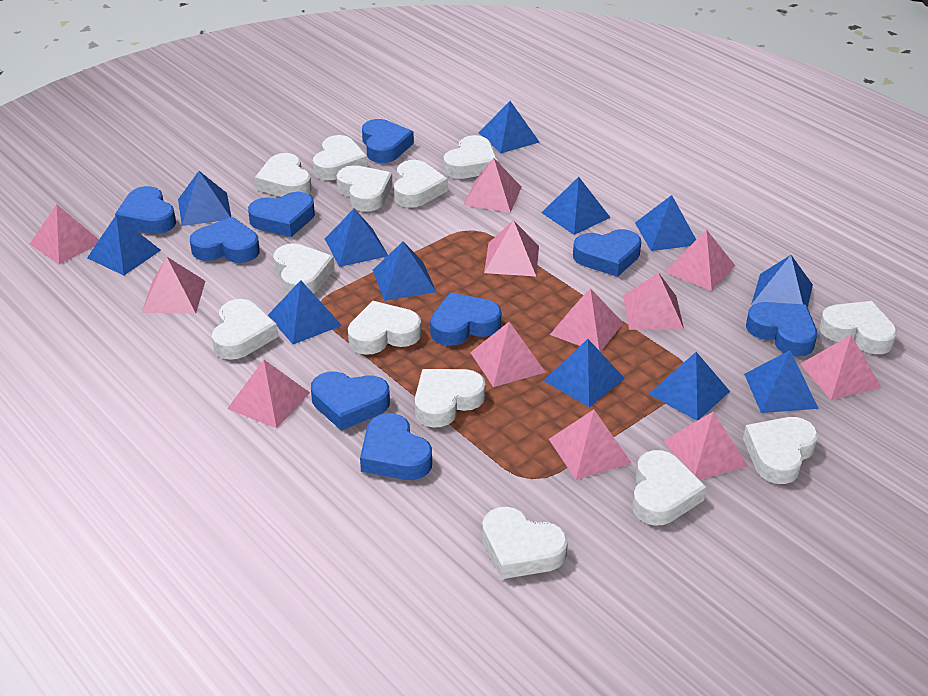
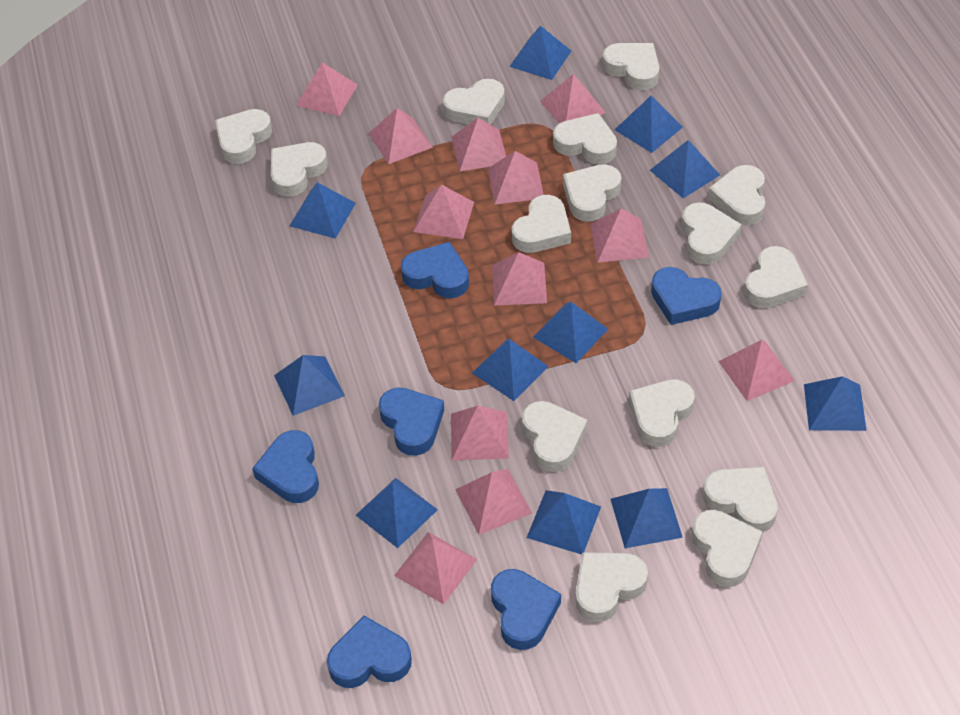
blue heart: [115,186,176,234] [190,217,260,263] [248,192,315,237] [311,371,390,431] [360,413,432,480] [362,119,414,163] [430,293,502,346] [573,229,641,277] [746,302,817,357] = 9 -> [252,430,319,503] [327,616,412,688] [379,388,444,456] [401,242,469,298] [491,569,561,650] [651,267,722,325] = 6
blue pyramid: [87,215,161,276] [178,171,231,226] [268,280,342,344] [325,209,388,267] [373,242,436,301] [478,101,539,153] [541,177,611,235] [543,339,625,407] [635,195,696,251] [649,352,730,421] [744,350,819,413] [752,255,813,307] = 12 -> [274,355,345,416] [290,182,356,239] [356,478,438,548] [472,339,549,401] [509,26,571,80] [527,490,601,555] [533,302,608,363] [611,488,683,548] [615,96,683,153] [650,140,720,198] [804,376,867,431] = 11
white heart: [212,299,278,360] [255,153,312,197] [273,243,334,294] [313,135,368,180] [336,165,392,212] [348,301,421,355] [394,160,448,208] [415,369,486,428] [444,135,498,179] [482,507,568,579] [632,450,706,525] [743,417,818,484] [819,301,897,354] = 13 -> [215,109,272,164] [271,142,328,197] [443,79,505,125] [512,195,571,253] [522,401,587,472] [553,113,617,164] [563,164,621,222] [575,552,648,622] [602,43,659,90] [629,379,695,447] [681,202,742,265] [691,510,763,587] [703,467,778,532] [708,165,766,225] [744,246,808,308] = 15

